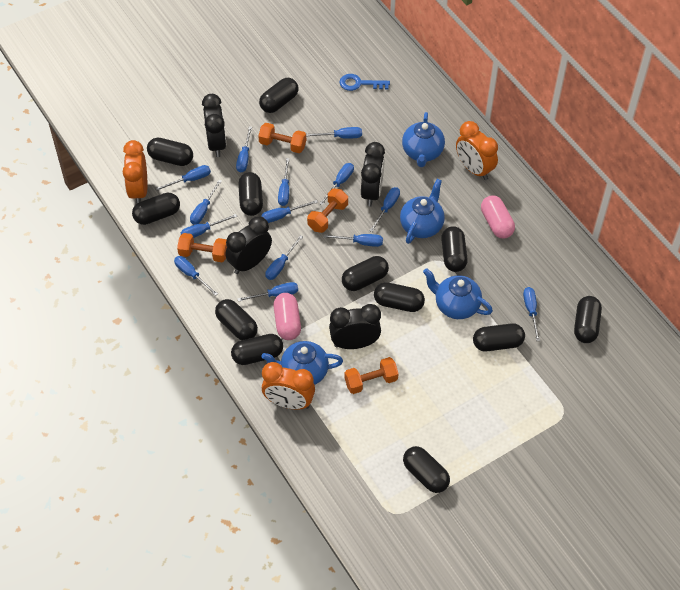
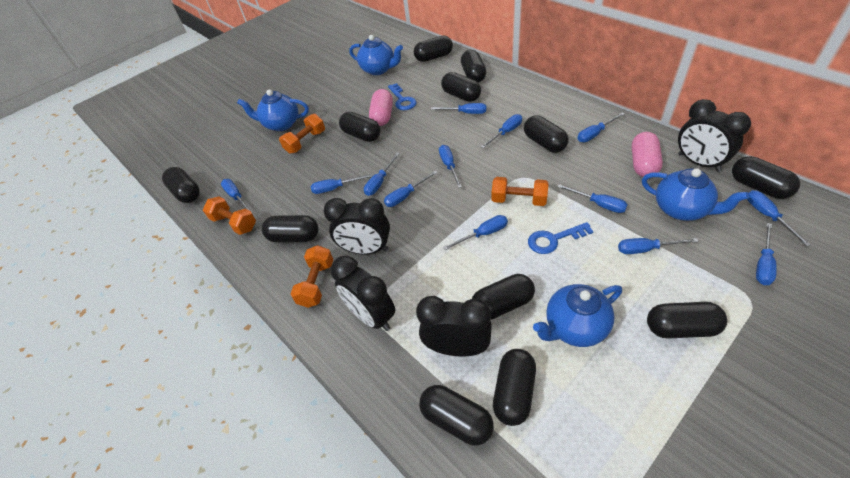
blue key: [340,74,390,91] = 1 -> [388,83,417,110] [528,222,593,254] = 2
blue screwdriver: [155,165,211,191] [174,256,218,296] [181,214,237,238] [190,180,222,225] [236,126,252,173] [237,282,298,302] [261,200,318,223] [265,235,303,280] [278,158,290,206] [306,127,362,139] [319,163,354,205] [323,234,383,247] [369,187,400,232] [523,287,540,341] = 14 -> [221,179,253,213] [311,174,373,194] [364,153,400,196] [384,170,438,207] [431,103,486,114] [439,145,462,188] [443,215,508,250] [481,114,522,148] [557,184,628,213] [577,113,624,142] [618,238,699,254] [747,190,811,246] [756,223,777,285] = 13
orange clock: [123,140,147,203] [262,362,315,410] [456,121,498,180] = 3 -> none = 0

